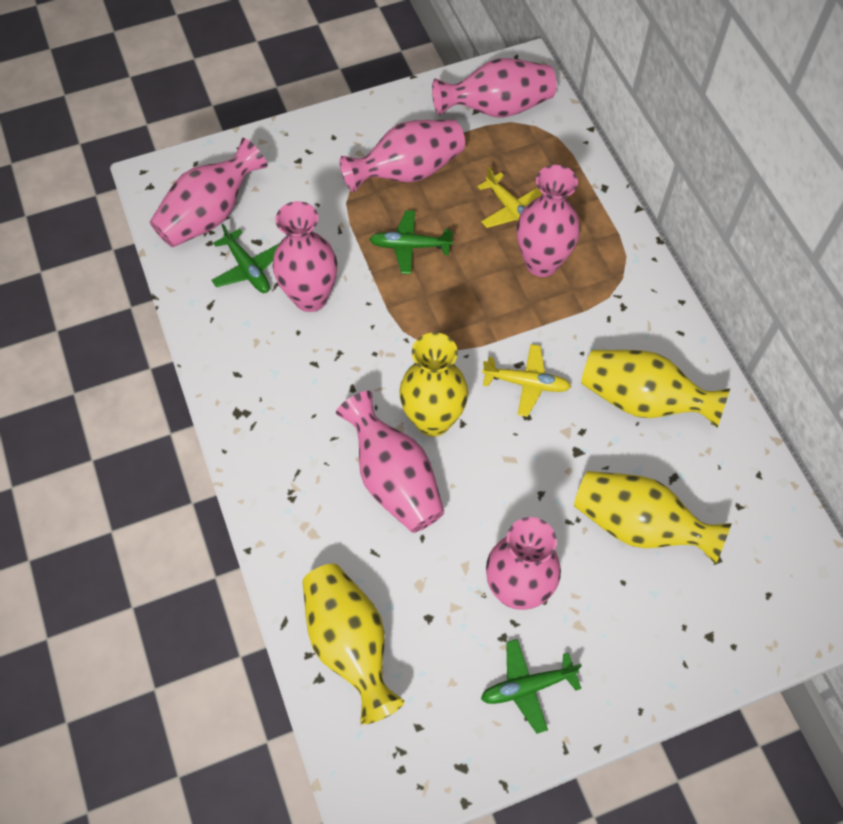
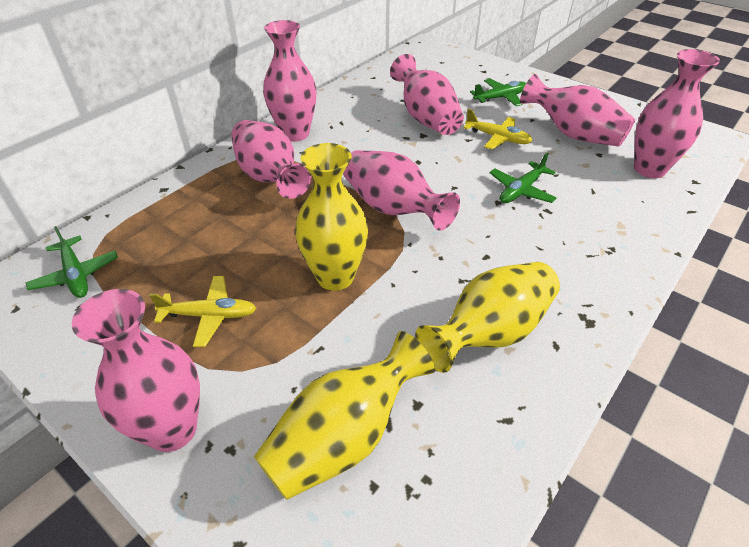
yellow vase: [302,564,405,724] [399,332,468,437] [574,471,732,564] [581,350,730,428] = 4 -> [254,331,435,500] [295,143,368,291] [415,262,560,373] = 3

